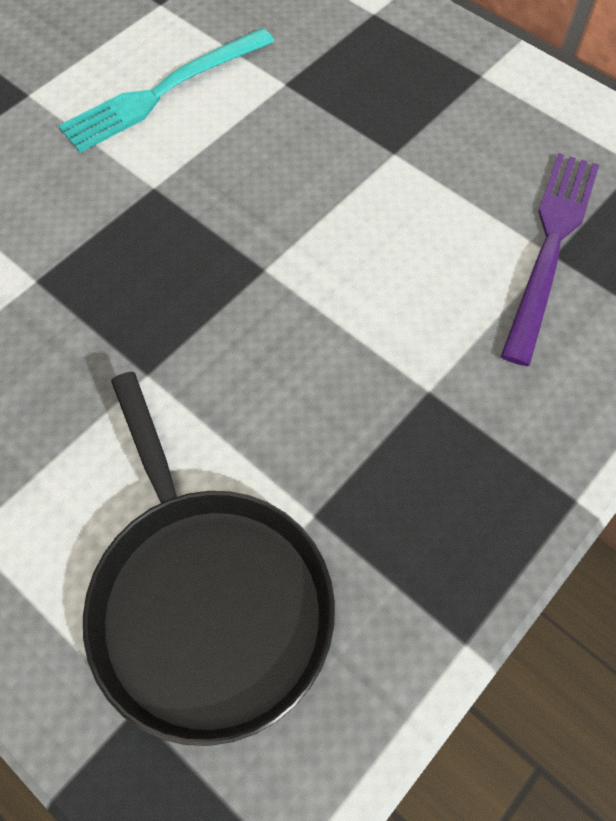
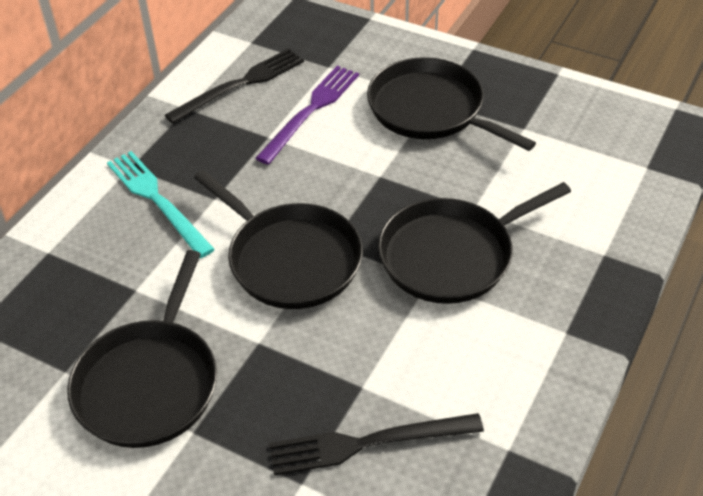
black fork: none = 0 -> [165,48,304,123] [270,413,484,476] = 2
black pan: [83,371,335,746] = 1 -> [67,250,217,448] [194,170,363,309] [367,57,536,151] [378,182,571,304] = 4

